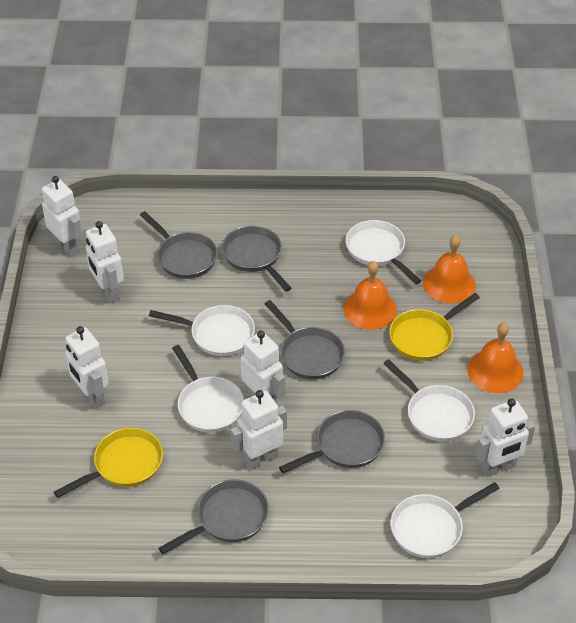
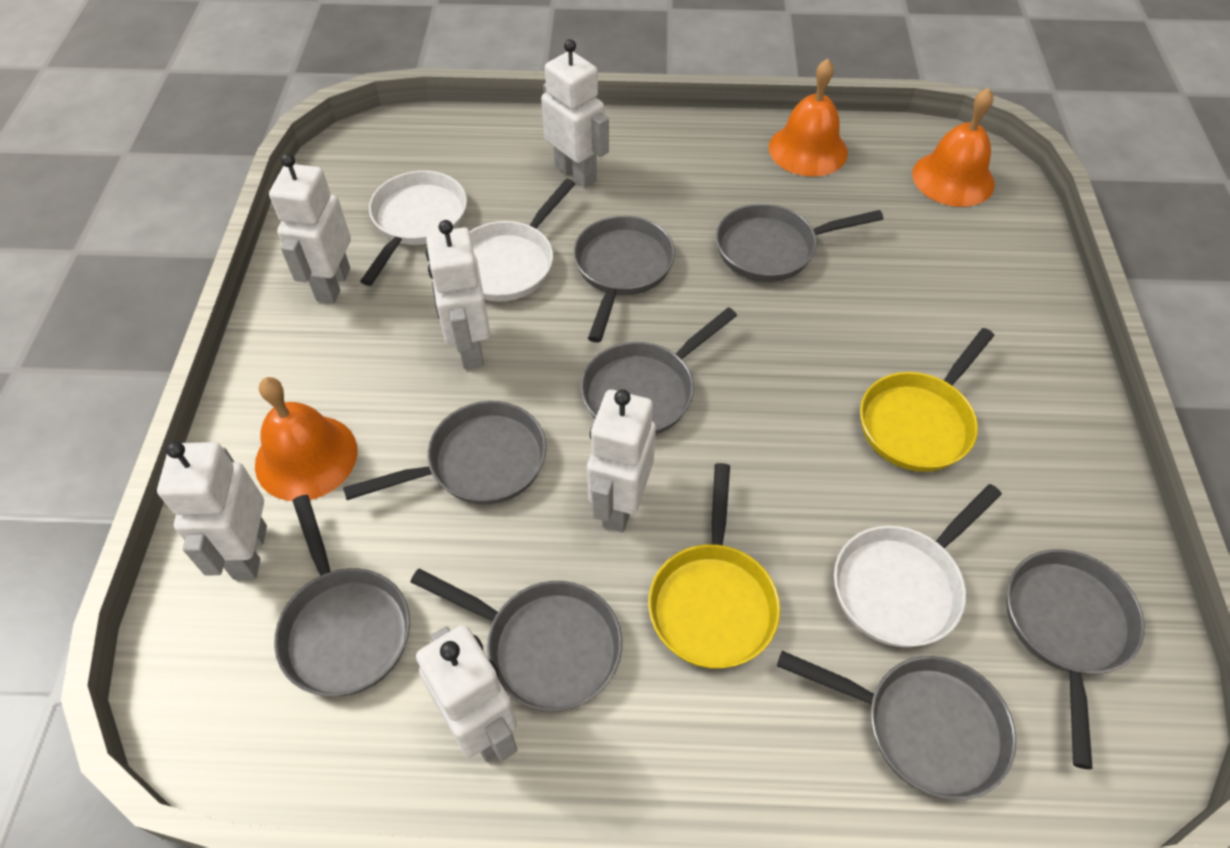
grey pan: [140,211,218,279] [159,479,269,554] [222,226,291,292] [265,300,345,379] [279,410,385,473] = 5 -> [274,495,410,696] [343,401,547,505] [411,569,622,711] [573,216,675,343] [581,307,737,435] [716,204,883,282] [777,651,1016,800] [1006,549,1145,770] = 8
white pan: [149,305,255,356] [172,345,244,433] [346,220,421,284] [383,359,475,442] [391,482,500,558] = 5 -> [360,171,467,286] [469,179,575,301] [834,484,1002,647] = 3

